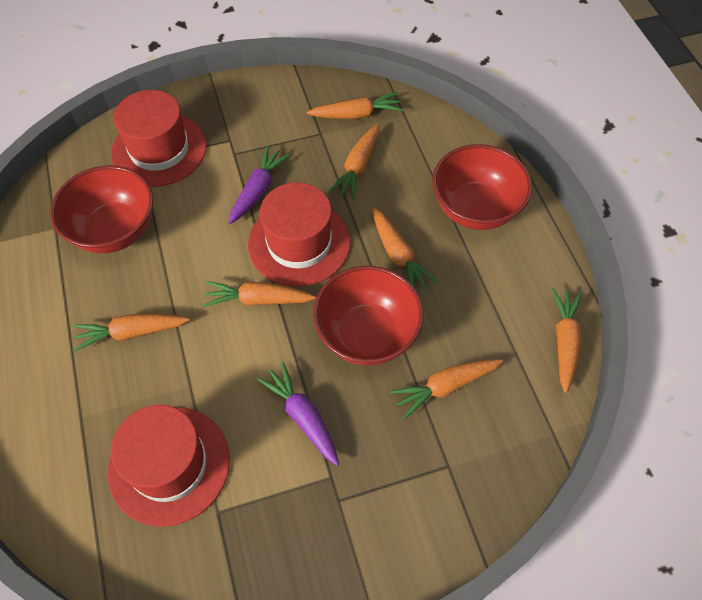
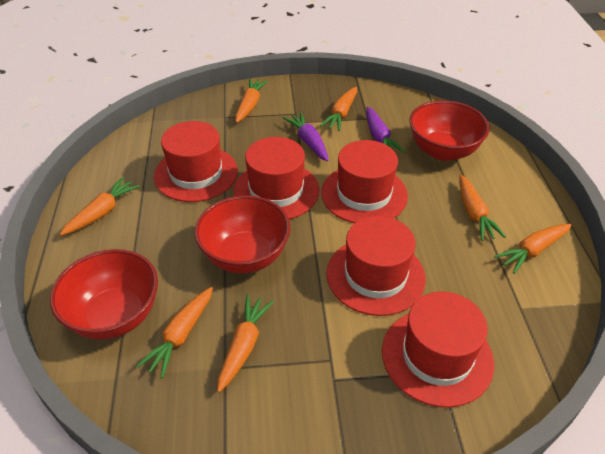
red hat: [108,405,230,527] [111,90,207,187] [248,182,350,287] = 3 -> [154,121,238,202] [233,137,319,219] [321,140,408,223] [326,216,426,316] [382,292,494,407] = 5

